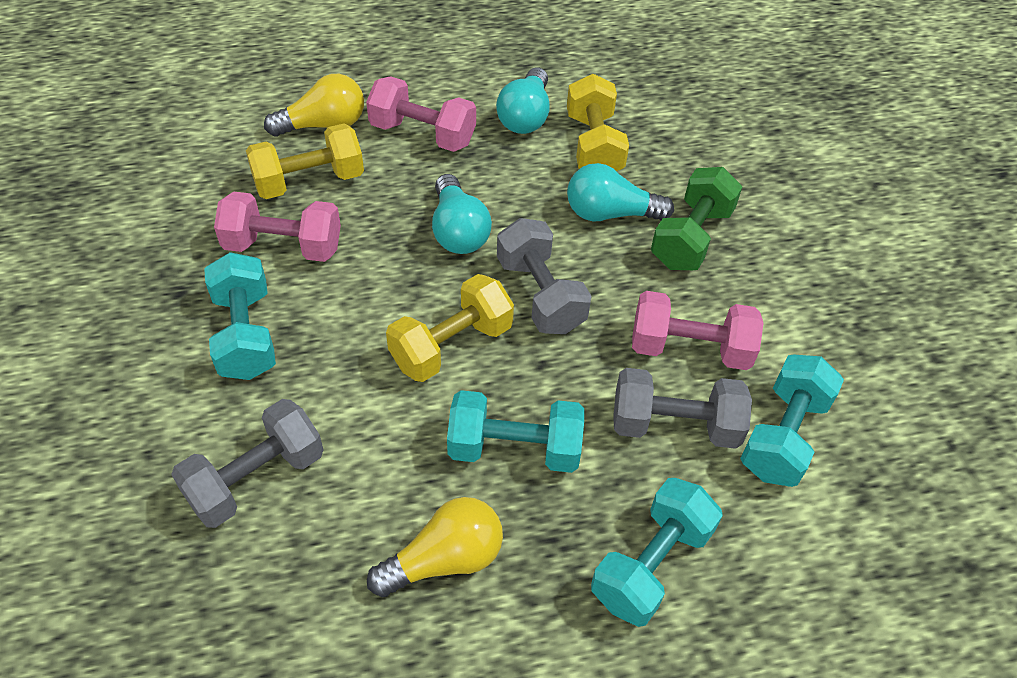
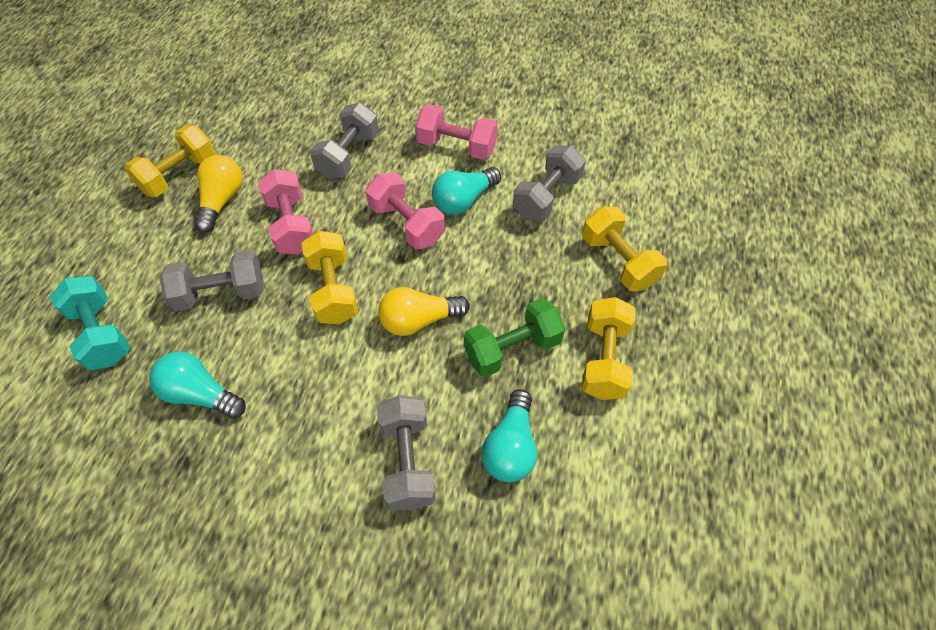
grey dumbbell: [171,399,323,528] [497,218,591,334] [613,368,752,449] = 3 -> [159,250,264,311] [310,102,379,179] [377,395,436,510] [513,145,586,221] = 4
turquoise dumbbell: [204,252,276,380] [447,390,584,473] [591,478,723,627] [740,354,844,487] = 4 -> [50,276,130,370] = 1
yellow dumbbell: [246,123,364,199] [386,274,514,382] [567,74,629,171] = 3 -> [125,125,216,197] [301,231,358,324] [582,206,667,292] [582,297,636,400] = 4

